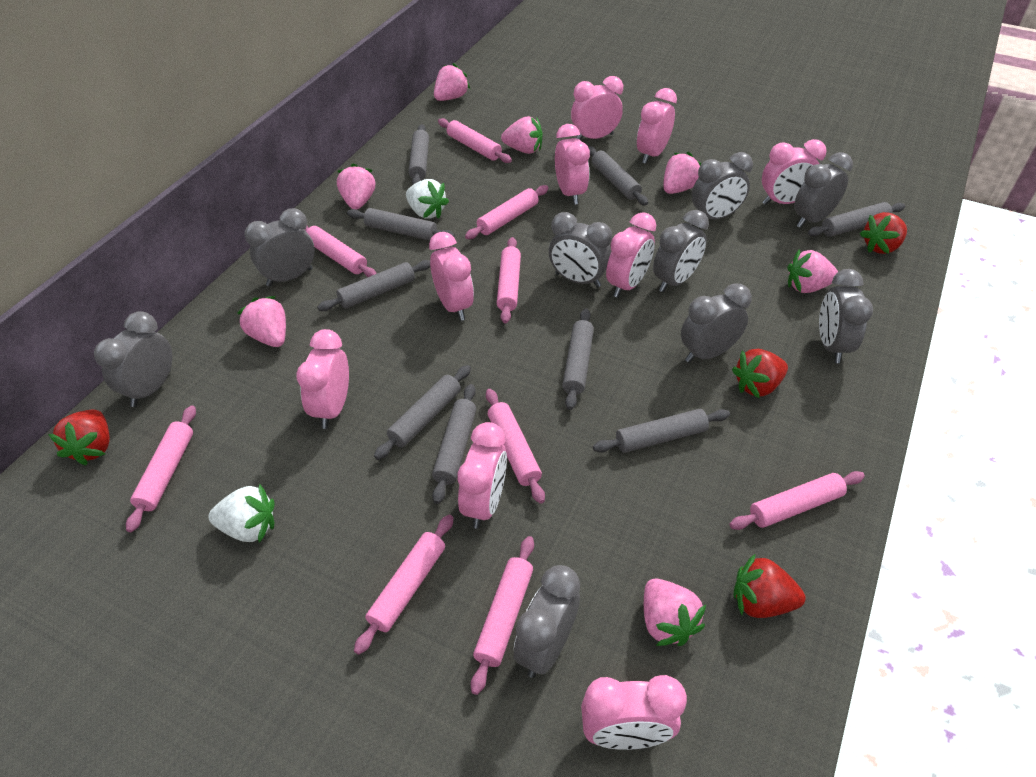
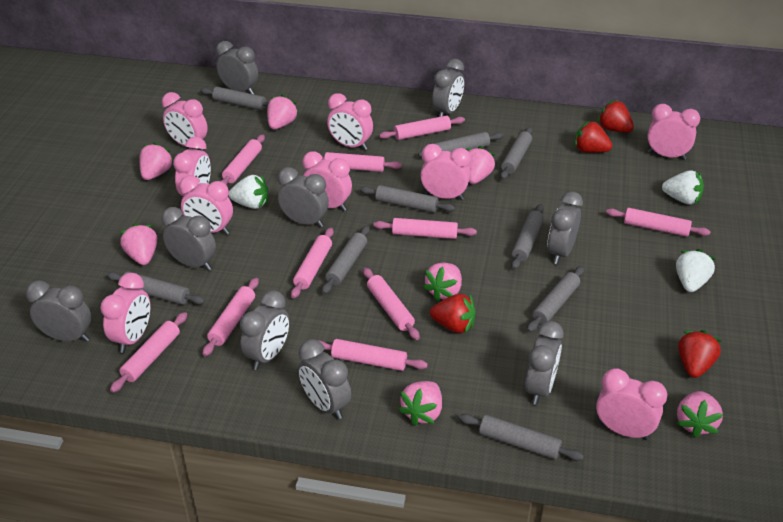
pink rolling pin: [126,405,196,532] [305,226,377,277] [354,515,454,655] [438,118,512,163] [465,185,548,239] [471,536,534,695] [486,389,545,504] [497,237,521,324] [730,471,865,530] = 9 -> [110,312,187,393] [203,278,259,356] [221,134,265,185] [291,228,334,299] [318,339,428,371] [321,152,402,172] [363,268,420,340] [373,218,477,239] [379,115,465,140] [606,208,711,237] = 10
white strawberry: [208,484,275,543] [406,179,449,219] = 2 -> [229,174,268,209] [662,170,704,204] [676,249,715,292] = 3

